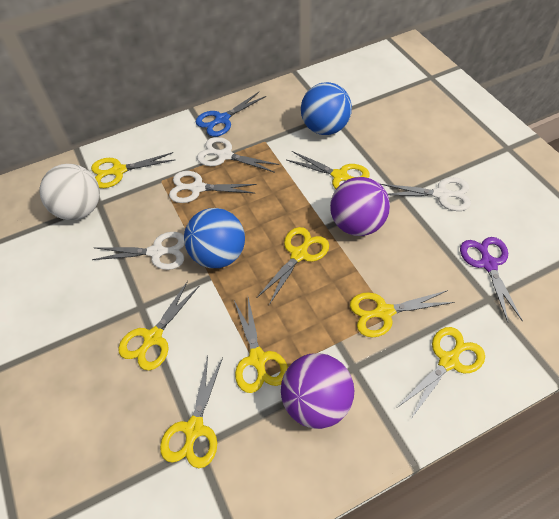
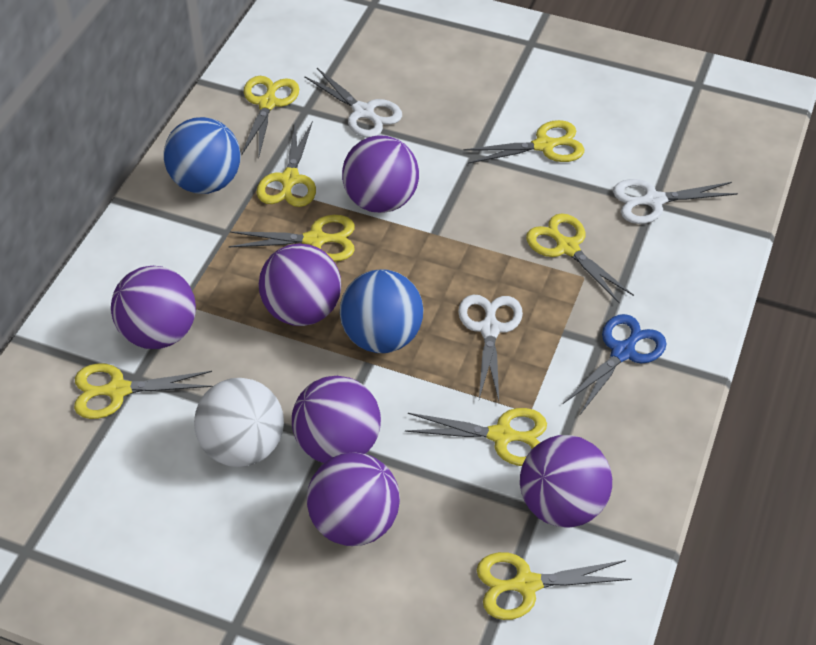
purple ball: [281,353,354,429] [330,177,390,236] = 2 -> [111,266,196,349] [259,243,341,326] [292,376,381,463] [307,452,400,546] [342,135,419,213] [520,435,612,528] = 6
purple scissors: [460,237,523,322] = 1 -> none = 0
white scissors: [92,232,185,270] [169,171,257,203] [197,137,280,173] [380,177,471,211] = 4 -> [304,68,402,138] [458,295,523,401] [613,179,738,224] = 3

